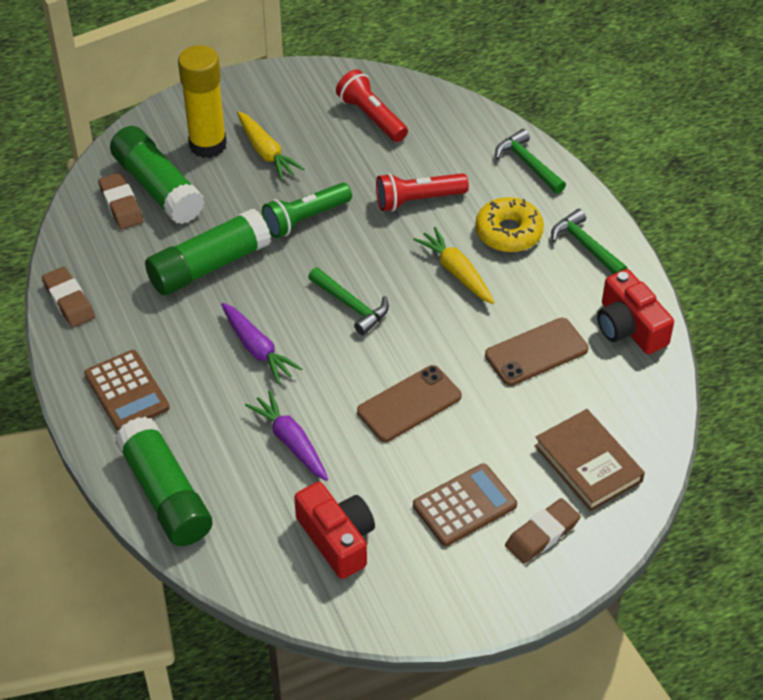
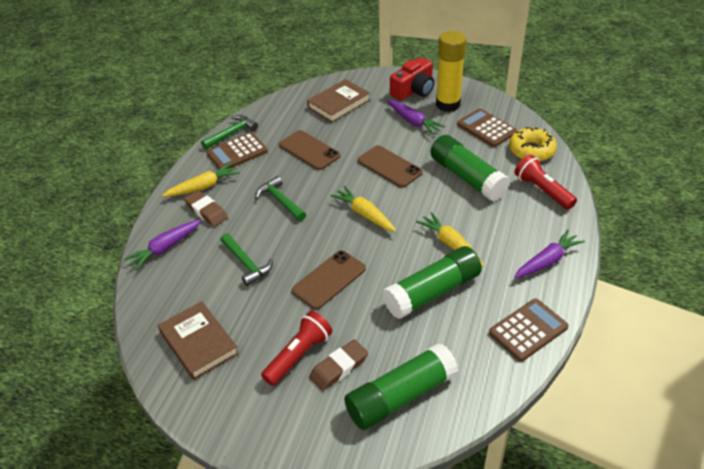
brown book: [534,409,645,511] = 1 -> [158,301,239,380] [307,79,370,122] = 2
brown calculator: [84,350,170,431] [413,463,517,546] = 2 -> [206,132,268,169] [457,108,517,147] [489,299,569,362] = 3
brown eraser: [42,267,95,328] [98,172,143,230] [505,498,581,564] = 3 -> [184,190,228,227] [309,339,368,391] = 2
brown phone: [357,365,462,442] [485,318,588,386] = 2 -> [279,130,340,170] [292,250,366,309] [358,145,423,188] = 3
green flashlight: [262,183,352,238] = 1 -> none = 0
purple carrot: [221,303,302,384] [245,390,328,481] = 2 -> [124,219,202,271] [387,100,446,135] [514,230,585,278] = 3
red camera: [294,482,375,579] [597,269,674,354] = 2 -> [390,57,434,101] = 1
yellow carrot: [237,111,305,180] [413,227,495,304] = 2 -> [162,163,240,197] [330,186,396,232] [416,212,484,267] = 3

